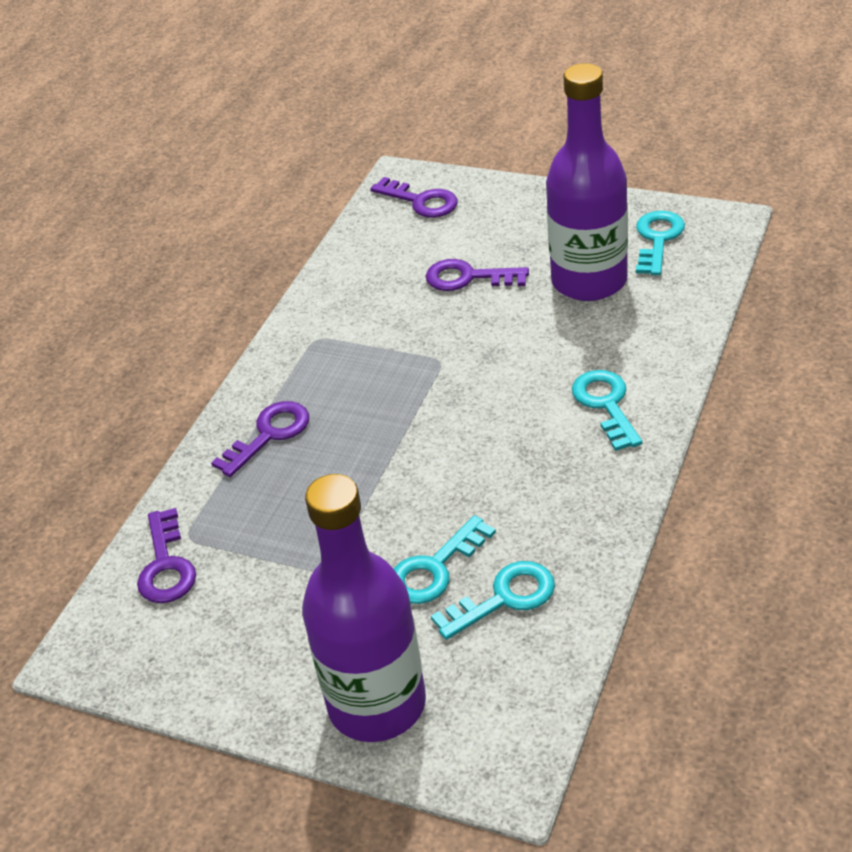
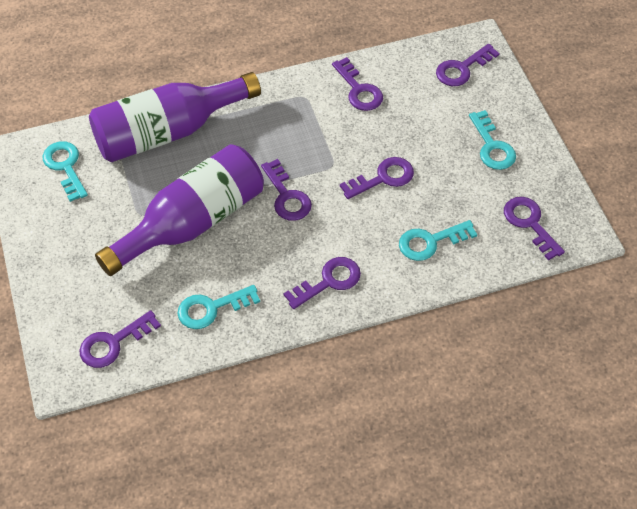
purple key: [137,508,196,603] [211,401,309,477] [370,177,458,218] [426,259,529,291] = 4 -> [80,310,161,368] [261,159,312,221] [283,257,361,309] [332,57,383,111] [340,157,414,199] [436,44,500,86] [504,197,565,261] = 7

